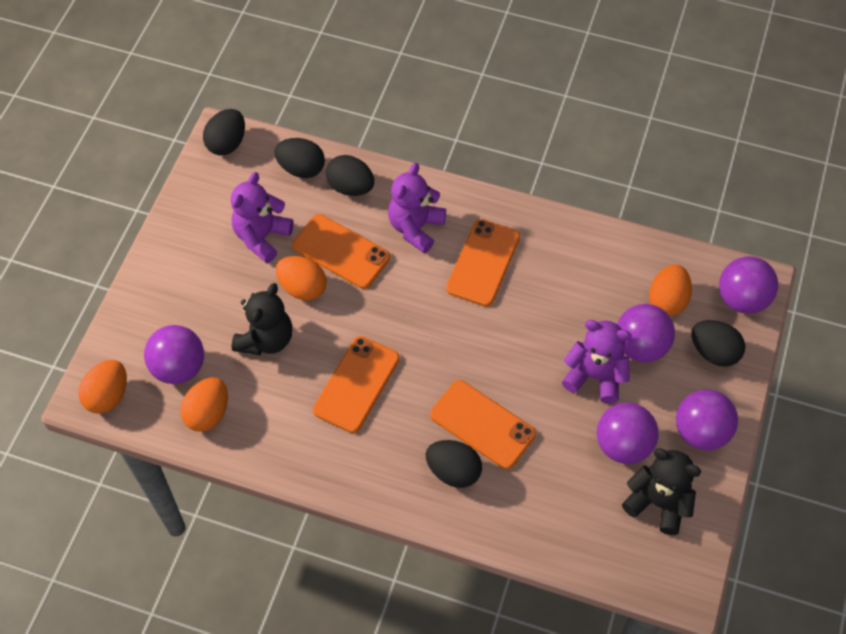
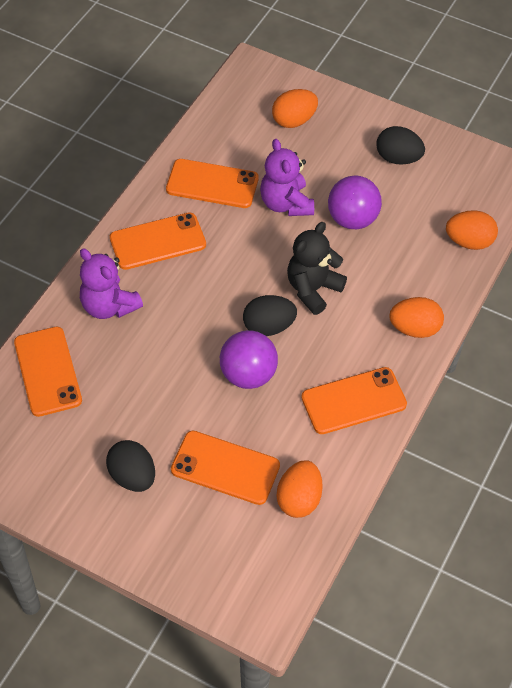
black egg: [203,109,245,155] [274,138,325,178] [326,155,374,196] [426,440,482,488] [691,320,745,367] = 5 -> [106,440,155,492] [243,295,297,336] [376,126,425,164] = 3
black teddy bear: [232,283,292,355] [622,448,701,535] = 2 -> [287,222,347,315] = 1
orange phone: [292,214,390,289] [313,336,400,433] [430,380,536,469] [446,219,520,307] = 4 -> [14,327,82,417] [110,212,206,270] [166,159,259,208] [171,431,280,505] [301,367,407,434] = 5
purple ball: [144,325,204,384] [597,403,658,464] [617,304,675,362] [676,389,738,450] [719,256,778,314] = 5 -> [220,330,278,389] [328,176,382,229] = 2
purple teddy bear: [231,172,294,263] [388,163,446,253] [562,320,632,404] = 3 -> [80,248,143,319] [260,139,314,216] = 2

